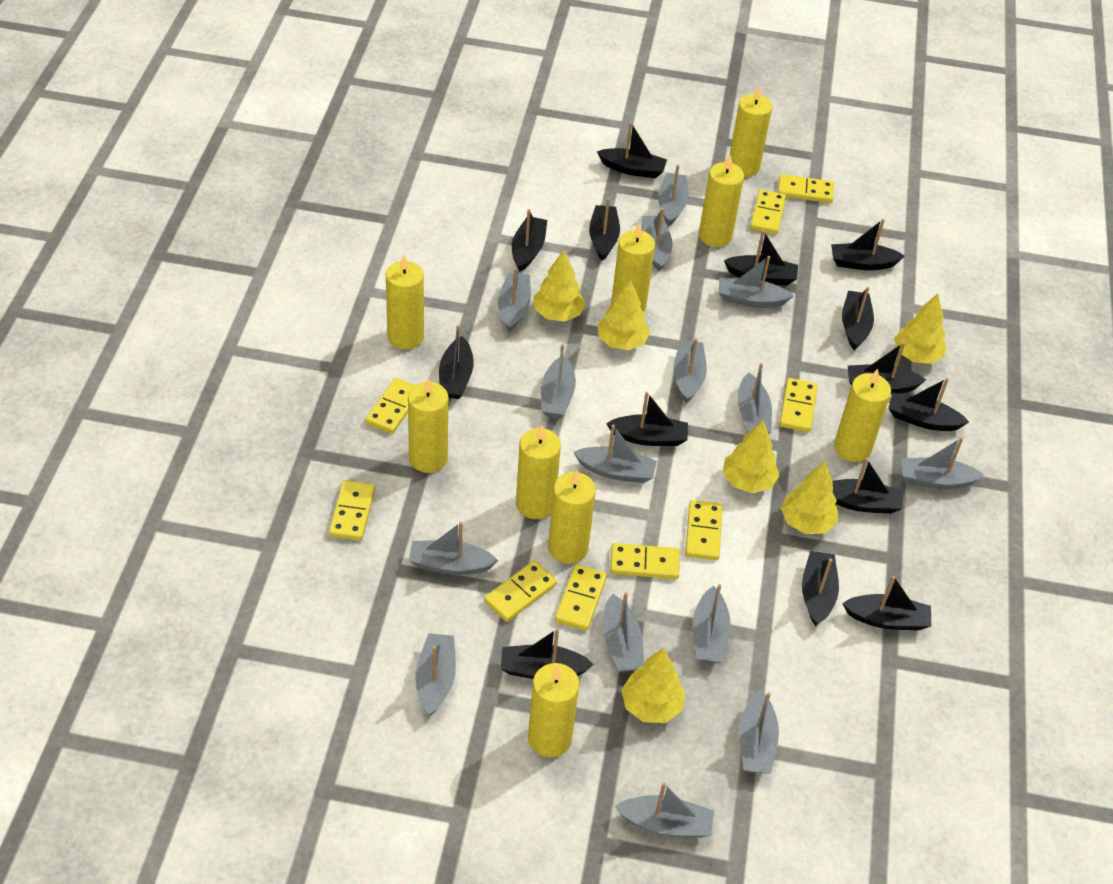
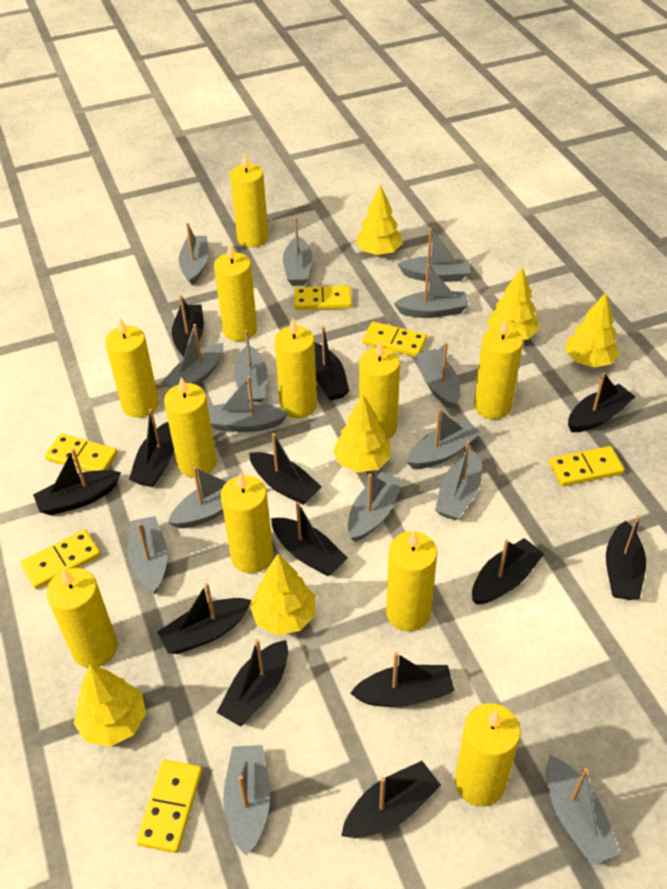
black boat: [439,325,474,399] [501,628,594,679] [512,209,547,272] [589,198,620,261] [597,122,667,178] [606,392,688,446] [724,230,798,285] [802,551,839,626] [831,219,904,270] [832,458,903,514] [842,287,874,350] [842,575,931,630] [848,342,926,394] [889,378,969,431] = 14 -> [33,448,121,515] [129,409,174,487] [157,583,252,654] [172,295,204,357] [217,639,288,727] [249,433,322,505] [271,502,348,576] [315,326,349,401] [341,761,441,838] [350,652,455,707] [472,538,545,605] [568,372,635,432] [606,516,646,600] = 13
yellow candle: [386,255,424,350] [408,378,448,473] [516,425,561,519] [528,663,580,757] [548,470,596,564] [611,223,655,312] [699,154,744,247] [729,85,772,177] [834,369,891,462] = 9 -> [47,568,118,668] [105,318,159,418] [164,377,217,478] [214,243,257,341] [221,472,273,573] [230,153,268,248] [274,319,317,418] [359,340,400,439] [386,530,437,631] [455,703,521,807] [474,319,523,419] = 11
yellow domino: [329,480,375,541] [365,378,415,434] [484,561,557,622] [555,564,607,631] [610,543,680,579] [685,500,723,560] [750,190,786,234] [778,174,834,203] [780,378,818,432] = 9 -> [20,529,101,589] [45,434,118,472] [136,760,202,853] [294,286,352,310] [362,322,427,357] [549,446,624,486] = 6

